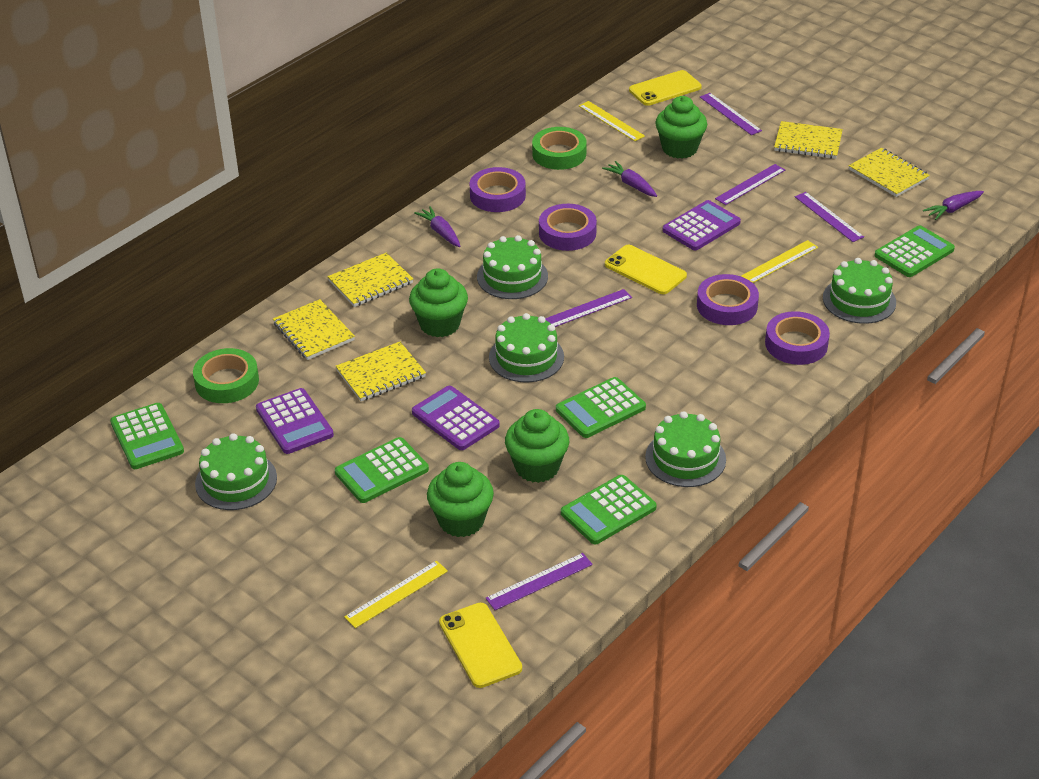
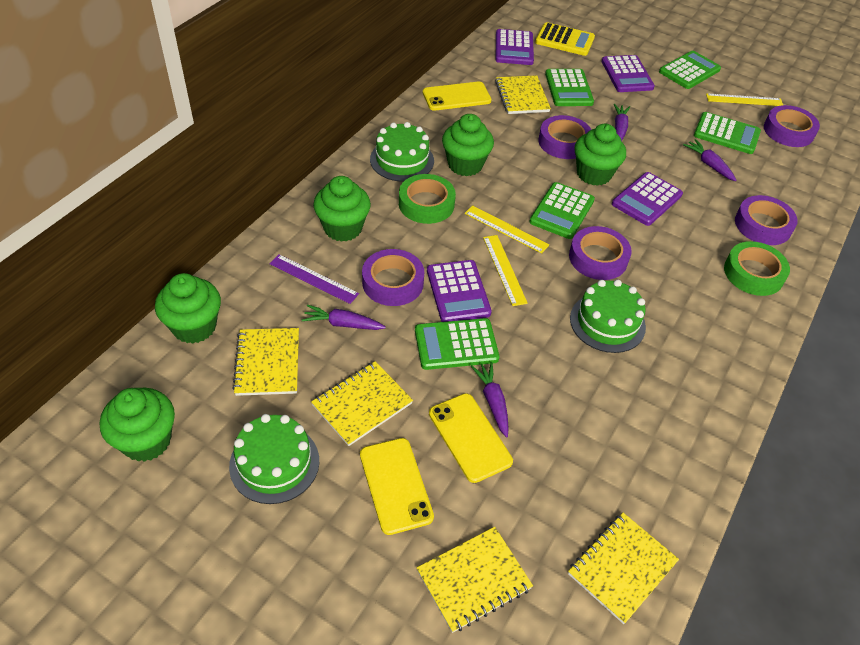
green cake: [195,433,277,510] [477,235,548,299] [489,313,564,382] [645,411,726,487] [823,258,896,324] = 5 -> [229,414,319,504] [370,122,434,182] [570,279,646,353] = 3
green cupcake: [409,268,468,337] [427,462,494,537] [505,409,569,483] [655,96,707,159] = 4 -> [100,388,175,462] [155,273,221,344] [313,176,371,242] [442,114,494,176] [575,124,626,186] = 5
purple calculator: [256,388,334,454] [412,386,500,450] [663,200,741,250] = 3 -> [427,260,492,322] [496,29,534,65] [602,55,655,92] [612,172,683,226] = 4
purple carrot: [414,206,461,247] [602,161,657,197] [923,191,984,220] = 3 -> [302,305,386,330] [471,362,509,437] [614,104,630,141] [683,139,737,181] = 4
purple ruler: [486,553,593,610] [545,289,632,327] [700,93,762,135] [715,164,785,205] [795,192,864,242] = 5 -> [270,254,359,304] = 1
purple tape: [470,167,526,212] [539,204,597,251] [697,274,759,325] [765,311,830,365] = 4 -> [362,249,424,306] [538,115,591,159] [569,226,632,280] [735,195,798,245] [764,105,820,147] = 5
yellow calculator: none = 0 -> [535,22,595,56] = 1

